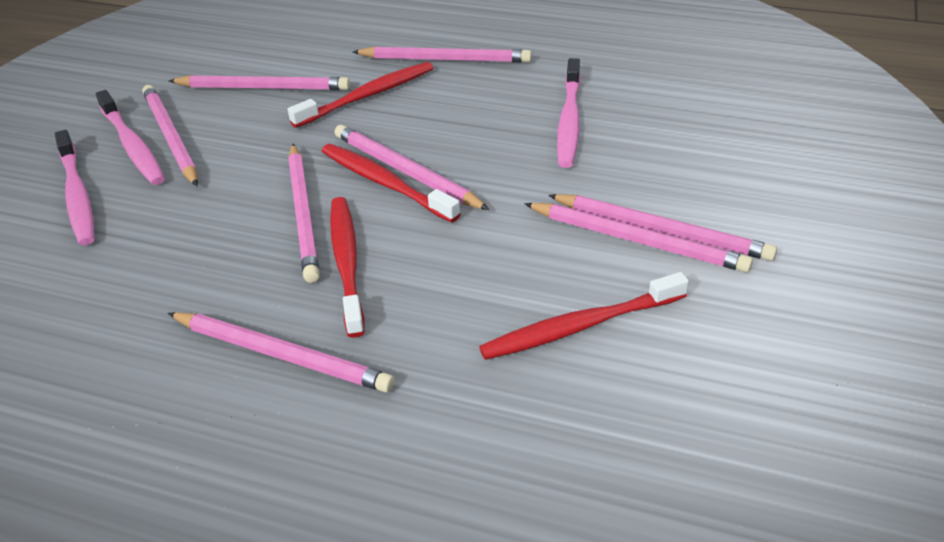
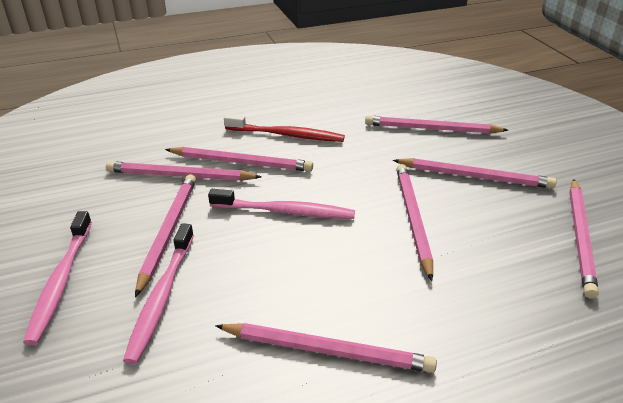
red toothbrush: [288,62,433,128] [322,144,461,223] [330,197,365,338] [479,272,689,360] = 4 -> [224,114,345,142] = 1

